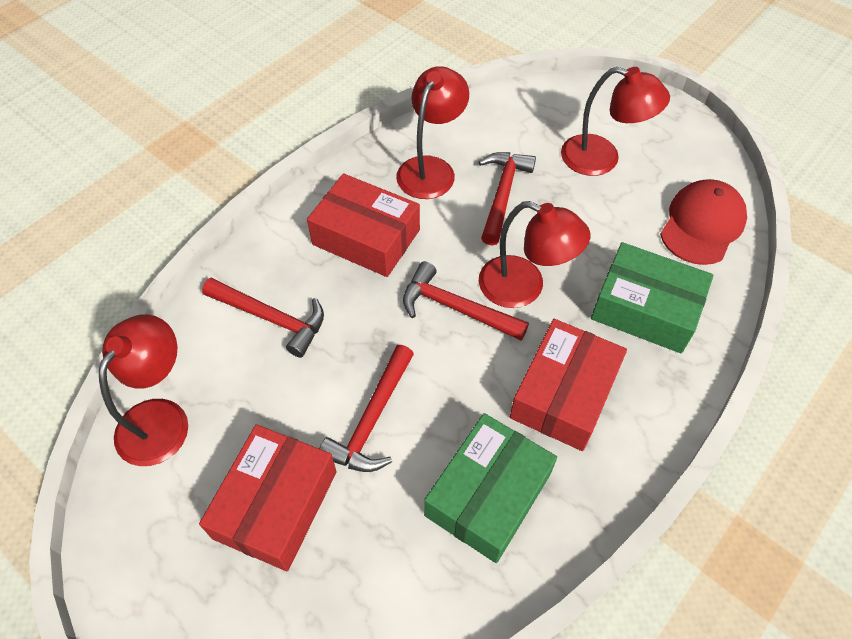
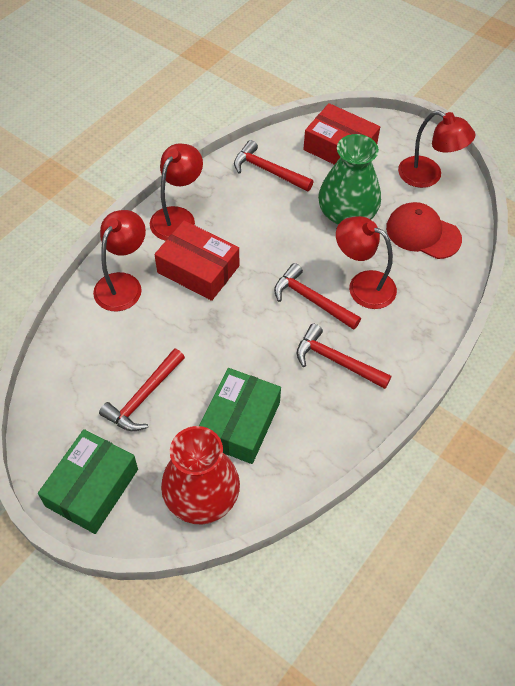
green vase: none = 0 -> [318,134,381,225] = 1
red box: [199,424,337,571] [307,173,420,277] [510,319,627,451] = 3 -> [154,220,239,301] [303,103,380,165] = 2
red vase: none = 0 -> [161,426,240,525] = 1

